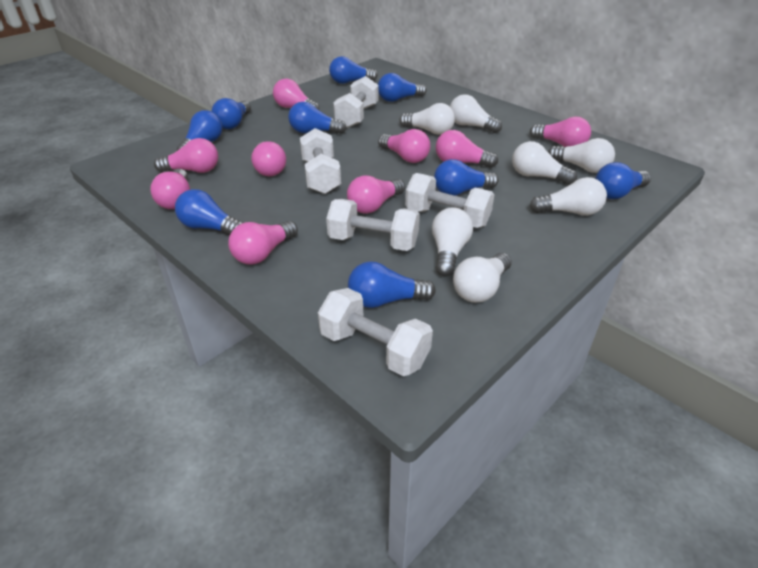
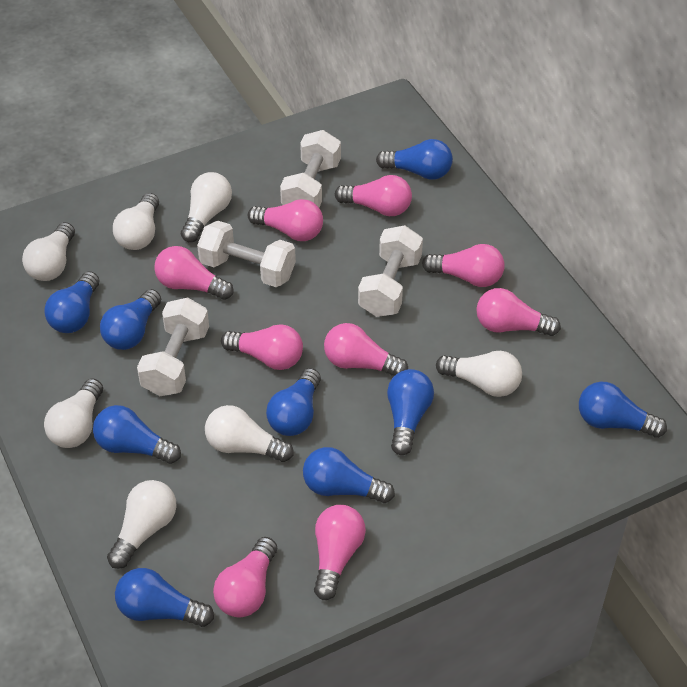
white dumbbell: [300,128,341,194] [318,288,433,376] [326,199,420,251] [333,76,379,128] [405,173,494,228] = 5 -> [137,298,209,396] [197,221,296,287] [280,130,341,207] [358,225,423,317] = 4

